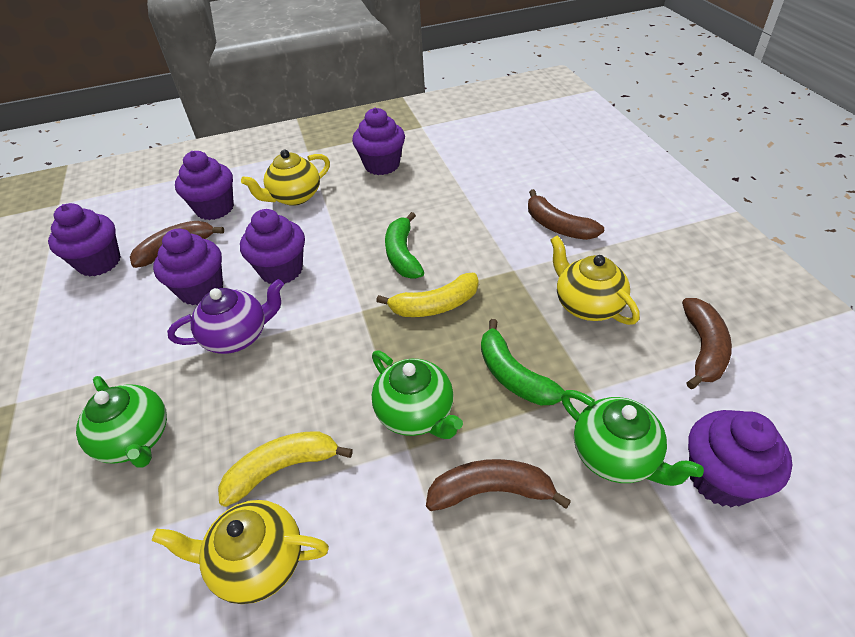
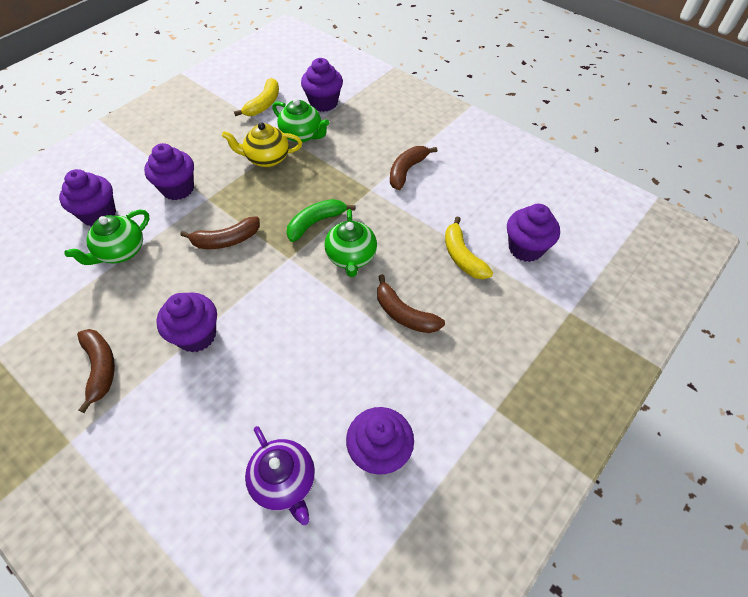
green banana: [385,212,424,279] [481,319,565,405] = 2 -> [287,199,355,242] = 1
yellow teapot: [152,500,329,604] [241,150,330,206] [550,235,640,325] = 3 -> [222,122,302,167] = 1

